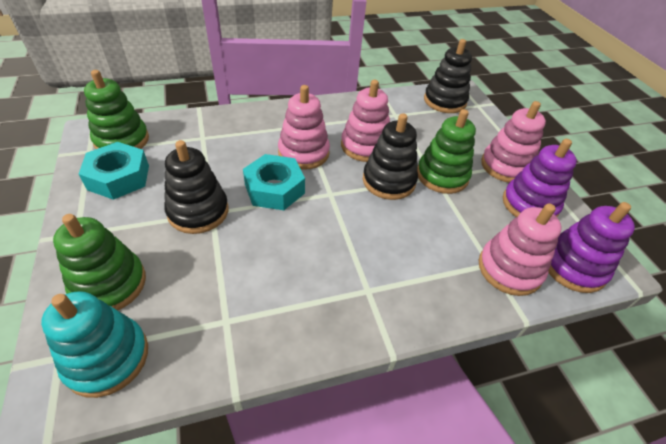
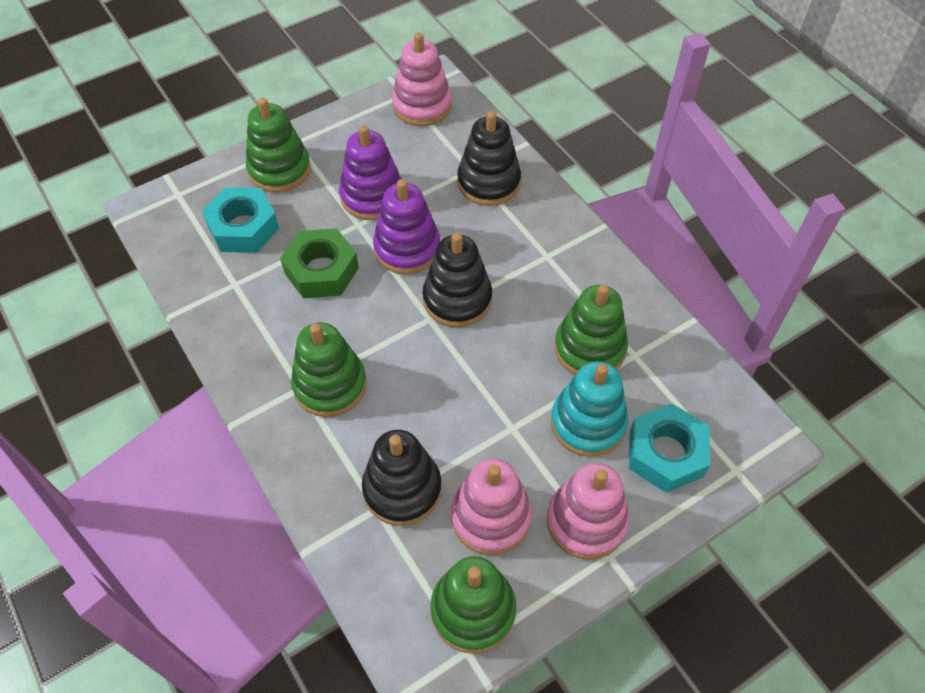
green nut: none = 0 -> [280,228,359,298] = 1
green stacking toy: [53,214,146,310] [84,70,149,149] [417,109,476,194] = 3 -> [246,98,311,193] [291,322,367,417] [430,556,517,653] [554,284,628,375] = 4
pink stacking toy: [278,85,330,170] [341,80,390,162] [479,203,562,296] [481,101,546,183] = 4 -> [392,32,452,126] [451,458,532,555] [546,463,629,560] = 3

